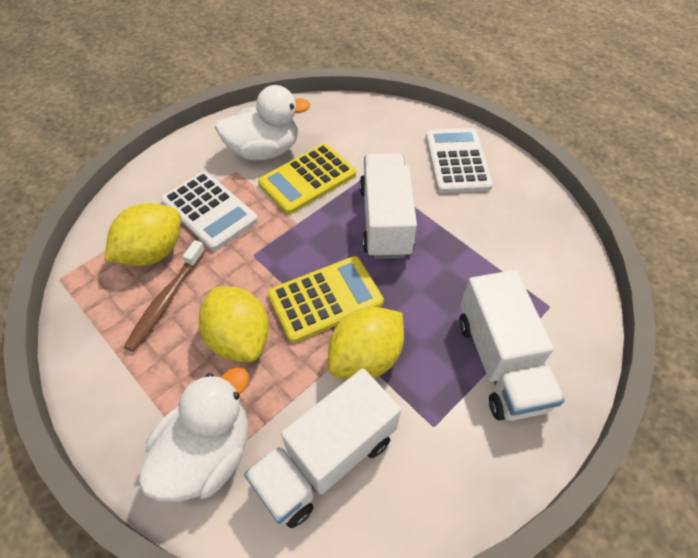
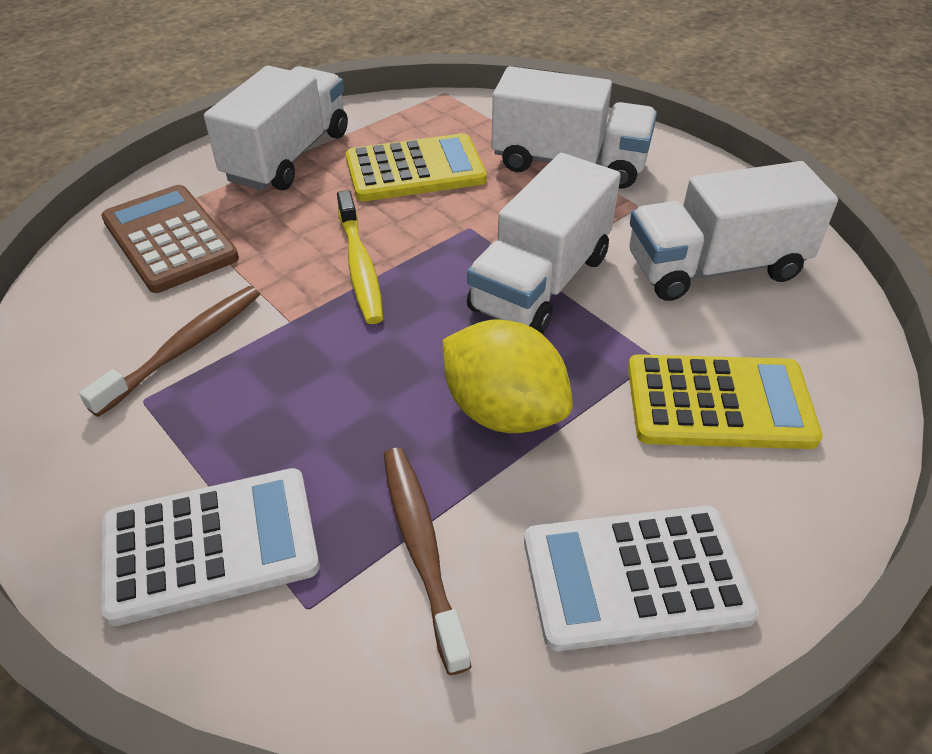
brown calculator: none = 0 -> [101,185,239,293] = 1
brown toothbrush: [124,240,206,352] = 1 -> [79,286,260,417] [383,448,471,675] = 2
white duck: [139,367,249,501] [215,85,310,161] = 2 -> none = 0
white truck: [244,368,401,528] [359,154,417,259] [459,270,565,421] = 3 -> [204,65,348,190] [467,153,621,334] [491,66,657,189] [629,161,838,301] = 4
yellow lemon: [105,203,181,266] [199,286,269,362] [328,307,404,379] = 3 -> [443,319,573,433] = 1
yellow toothbrush: none = 0 -> [337,190,383,324] = 1

